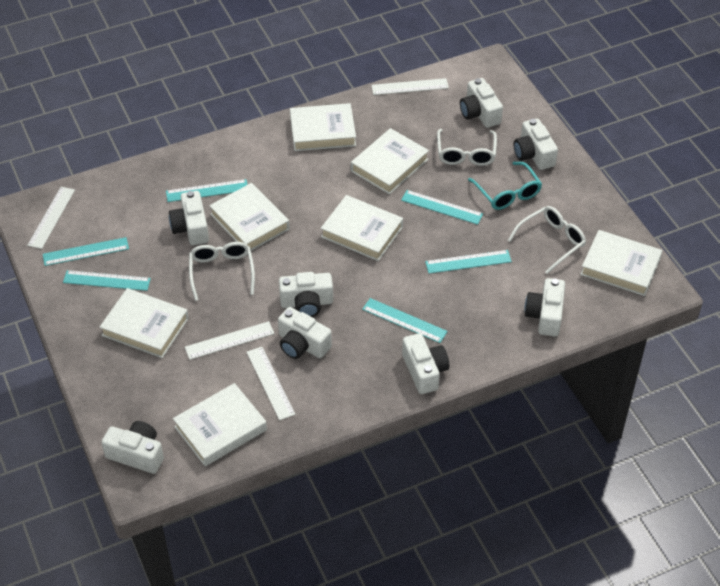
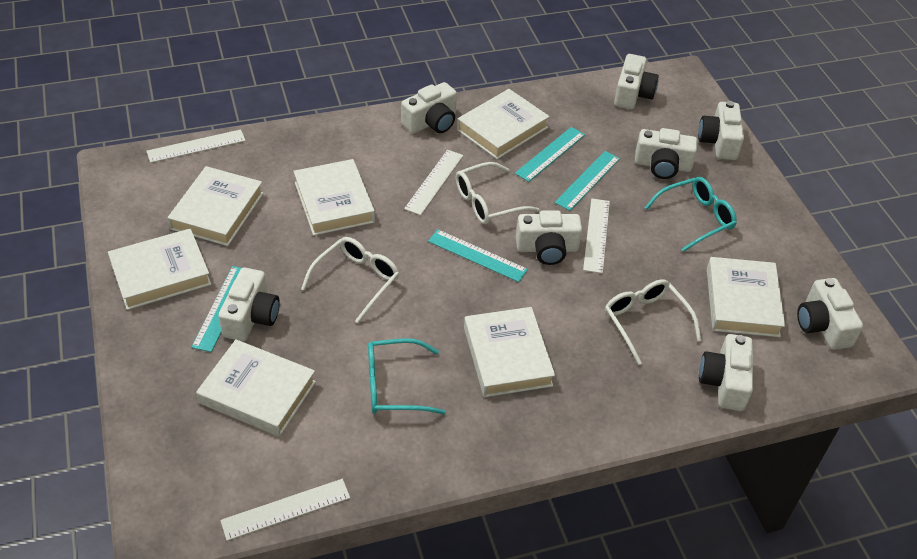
turquoise glasses: [468,162,542,210] = 1 -> [368,338,446,414] [644,177,737,252] = 2
turquoise ruler: [43,237,129,266] [63,270,151,291] [166,179,248,202] [362,298,448,343] [401,190,483,225] [425,250,512,274] = 6 -> [191,266,242,352] [428,229,528,282] [515,127,585,182] [555,151,620,211] = 4

